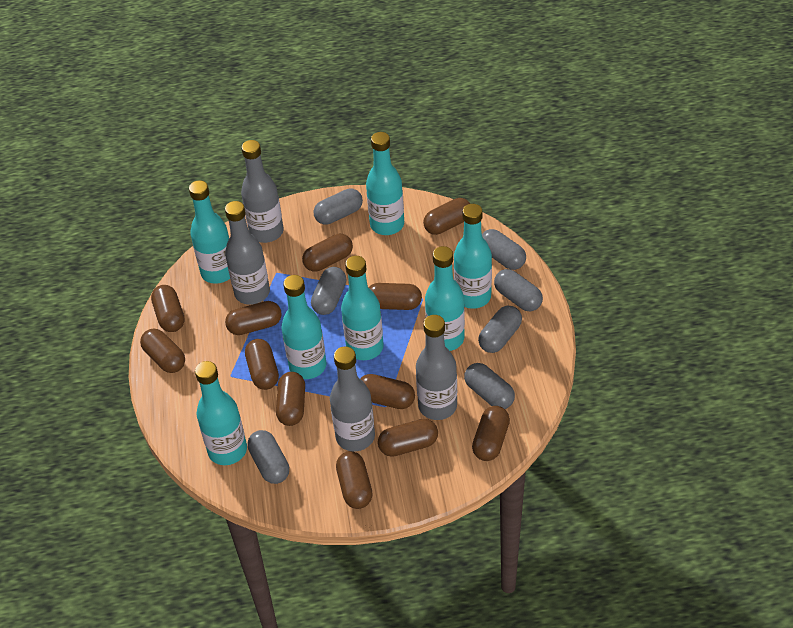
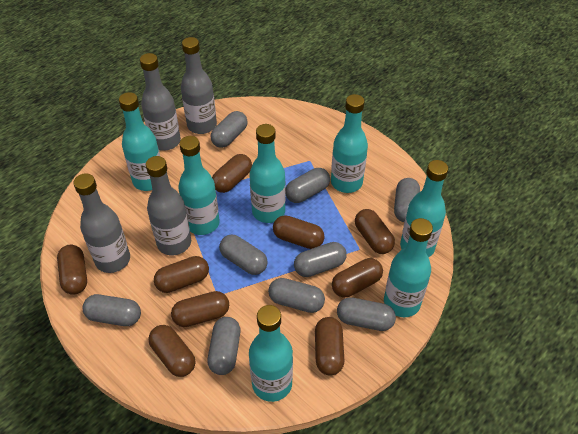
brown capsule: [140,329,185,373] [151,285,185,332] [225,301,282,335] [245,339,279,390] [276,372,305,426] [302,234,353,272] [336,451,373,509] [360,374,415,409] [368,283,422,310] [378,419,438,457] [423,198,470,235] [472,406,510,461] = 12 -> [57,245,87,295] [149,325,195,377] [154,256,209,293] [171,291,229,327] [212,154,252,193] [273,215,324,249] [315,317,344,376] [332,258,383,298] [355,209,395,254] = 9
grey capsule: [247,430,289,484] [311,267,346,315] [314,188,363,225] [464,363,515,409] [478,306,522,353] [482,229,526,270] [494,269,543,312] = 7 -> [83,294,141,326] [207,317,241,375] [211,111,248,148] [219,235,268,275] [268,278,325,313] [286,168,330,203] [294,242,347,277] [337,297,396,331] [394,178,420,222] = 9

